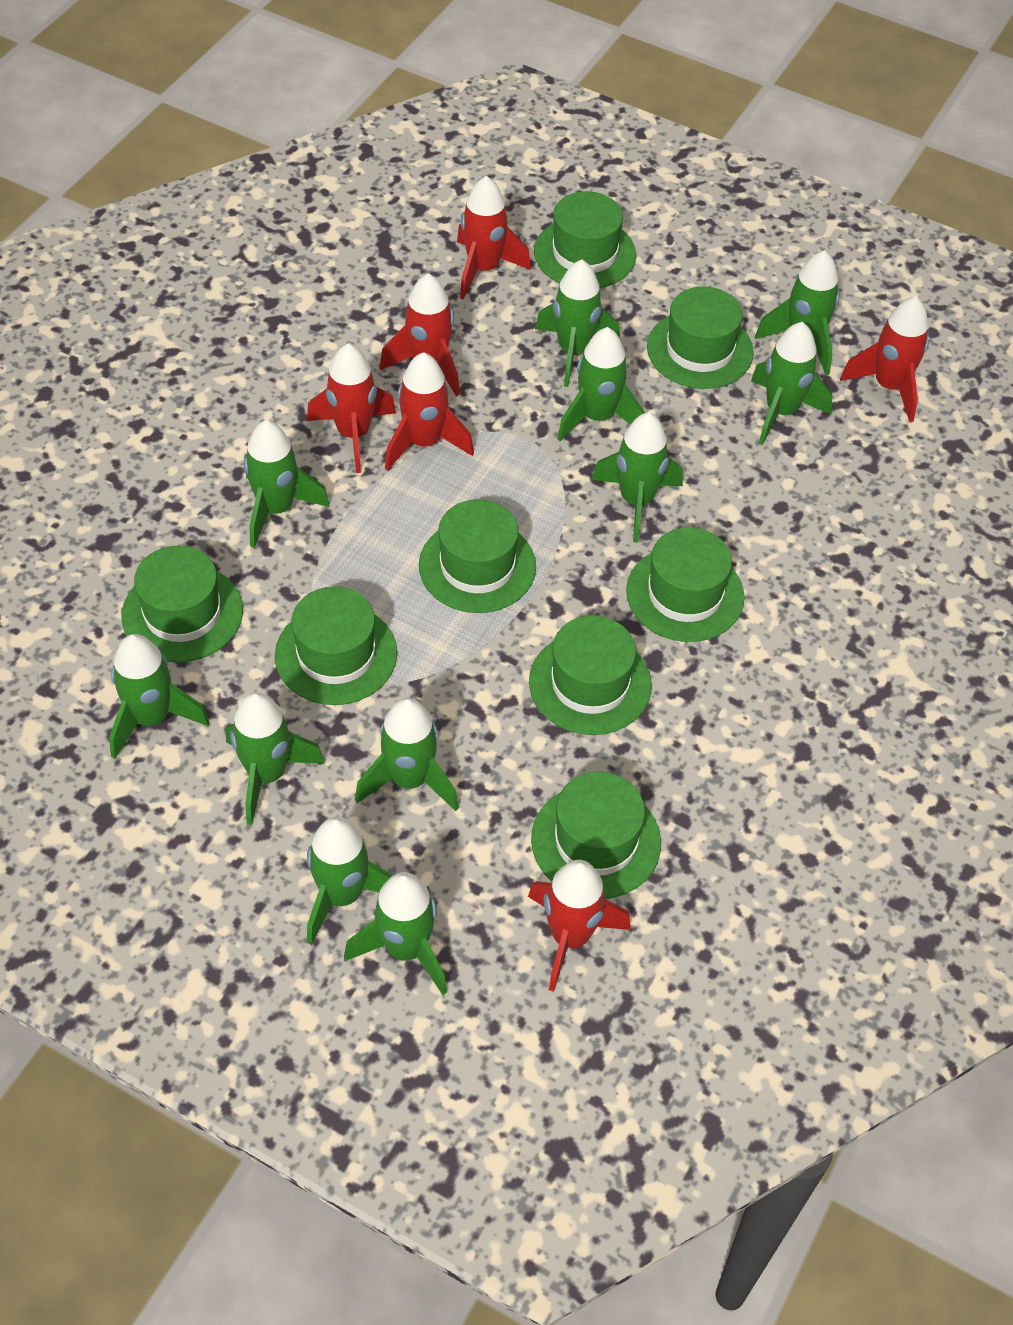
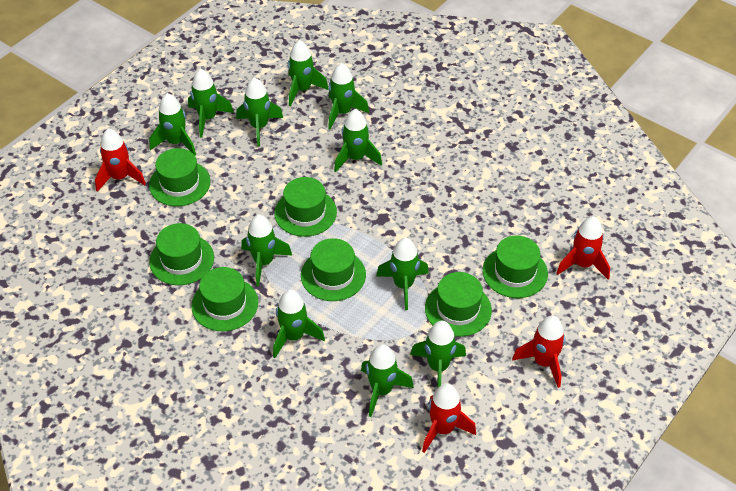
green hat: [122,545,243,662] [275,586,397,705] [419,499,536,613] [529,616,652,735] [531,772,661,899] [534,191,636,288] [626,527,745,642] [647,287,754,389] = 8 -> [149,148,211,206] [149,223,214,285] [191,267,258,331] [274,177,337,237] [301,238,366,301] [425,272,492,337] [483,235,548,298] = 7
red rocket: [307,343,396,473] [379,274,460,396] [385,352,474,470] [457,176,531,299] [528,860,631,992] [840,296,929,422] = 6 -> [95,128,146,192] [422,384,476,453] [512,316,565,388] [556,217,610,279] = 4

